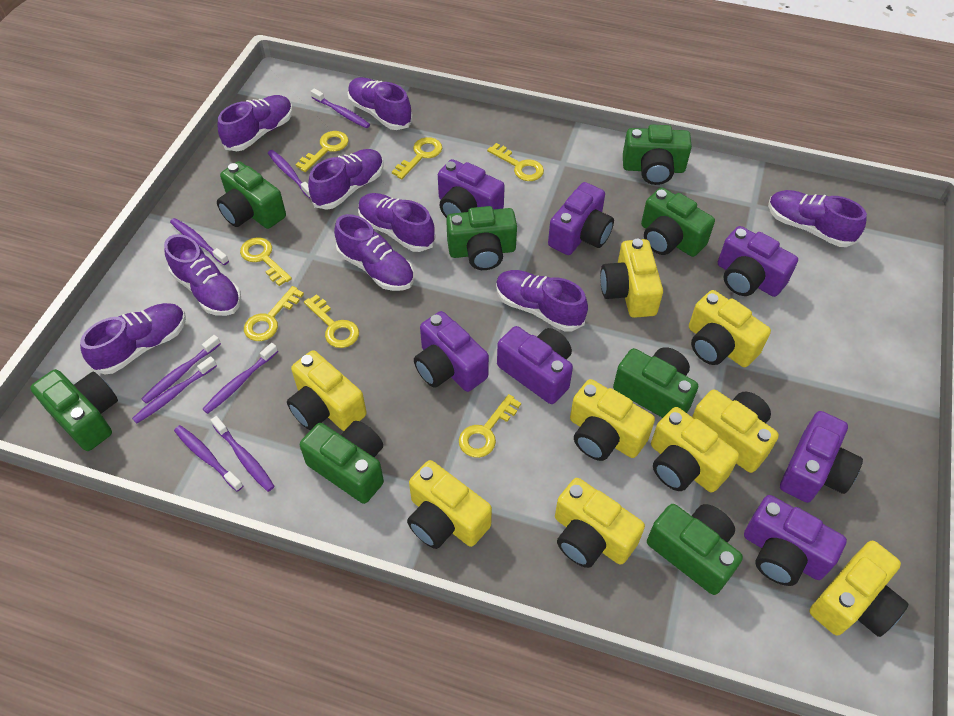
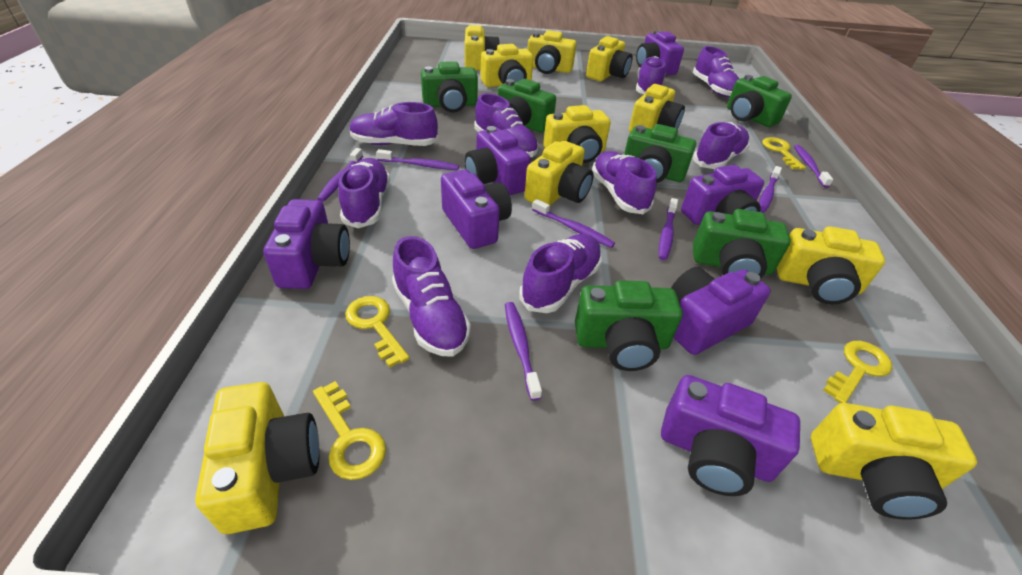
green camera: [30,369,118,451] [217,161,286,229] [300,421,384,504] [446,206,517,270] [613,347,698,418] [623,124,692,185] [641,188,715,257] [647,504,743,595] = 8 -> [421,61,478,113] [498,79,556,133] [575,280,682,371] [624,124,696,183] [693,209,791,278] [727,75,792,127] = 6
purple toothbrush: [132,356,217,423] [142,335,221,404] [170,218,229,265] [174,425,243,492] [203,343,278,414] [211,416,275,492] [268,150,310,199] [311,88,370,128] = 8 -> [317,148,363,202] [376,149,459,170] [505,302,542,401] [532,199,615,248] [659,198,678,260] [759,166,782,213] [794,145,833,188] = 7
yellow camera: [287,350,367,431] [407,460,492,549] [555,478,645,568] [570,379,655,461] [600,239,663,318] [651,407,739,492] [689,290,771,367] [692,389,779,473] [810,541,908,637] = 9 -> [195,382,319,534] [465,25,500,70] [481,44,533,87] [524,141,594,206] [527,30,577,74] [543,105,611,163] [586,36,633,81] [629,84,685,132] [777,226,885,305] [811,403,977,520] = 10
yellow key: [240,237,292,286] [244,286,304,341] [295,131,349,172] [304,294,359,348] [392,137,442,179] [459,394,521,458] [487,143,544,181] = 7 -> [313,381,386,480] [345,296,410,368] [762,137,806,170] [823,341,892,403] = 4

